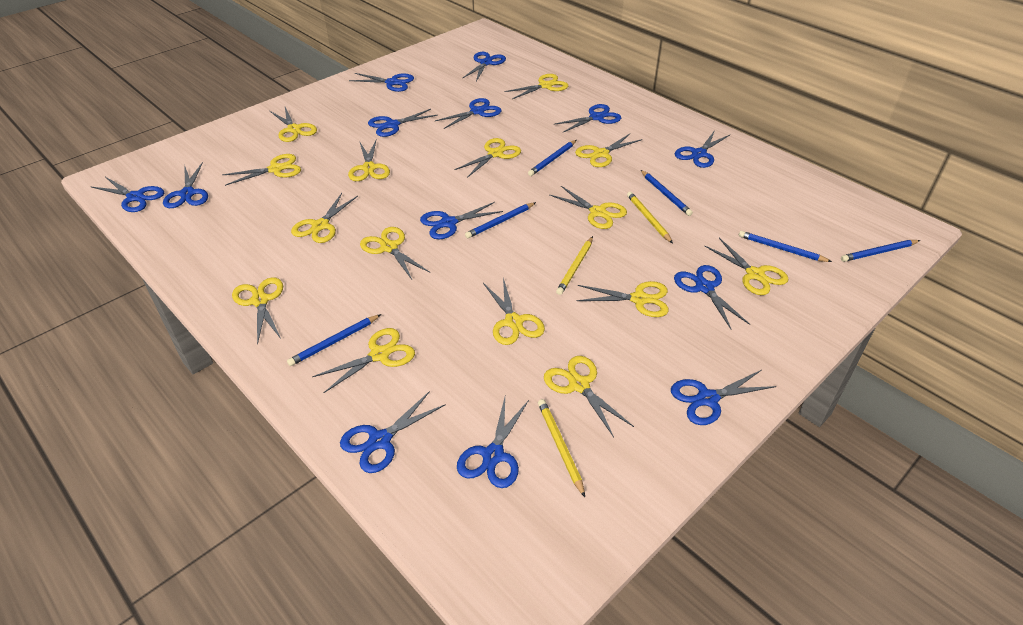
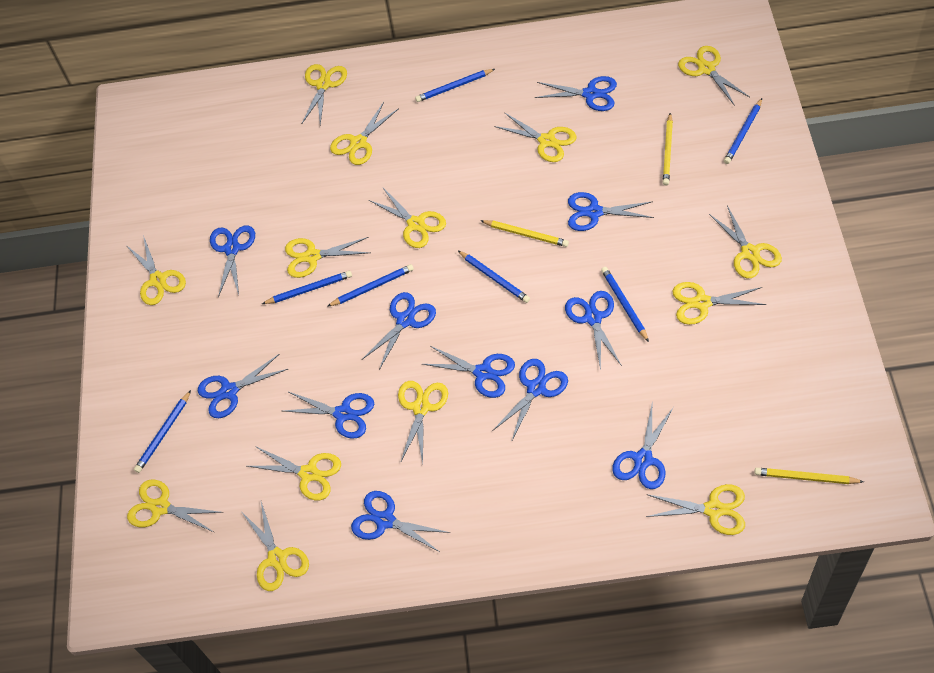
blue pencil: [287,314,381,366] [465,202,536,239] [528,140,576,176] [641,170,693,216] [739,231,832,262] [841,240,920,262] = 6 -> [134,390,191,473] [262,271,352,304] [327,264,414,307] [415,69,495,102] [458,251,530,303] [601,267,649,342] [724,98,762,164] = 7
blue scissors: [91,177,164,212] [163,162,208,208] [340,391,446,473] [349,73,414,92] [368,109,438,137] [420,202,503,239] [435,98,502,129] [457,398,529,488] [462,52,506,81] [555,104,621,133] [671,370,776,425] [674,265,750,330] [675,130,730,168] = 13 -> [198,354,288,418] [210,225,255,297] [284,392,374,439] [351,491,450,553] [362,292,436,370] [423,346,515,398] [492,359,568,442] [535,76,617,111] [565,291,622,371] [568,192,654,231] [612,405,674,489] = 11
yellow scissors: [222,154,301,186] [232,277,283,345] [270,107,317,142] [291,193,358,243] [312,328,415,393] [348,140,390,181] [360,227,430,280] [455,138,521,178] [483,278,545,345] [504,74,568,99] [544,356,634,437] [550,186,627,229] [575,134,642,167] [577,281,669,317] [705,238,789,295] = 15 -> [126,235,186,305] [127,479,224,532] [240,502,309,591] [247,446,341,500] [285,237,370,278] [302,64,347,125] [330,102,399,165] [369,188,446,248] [398,381,448,464] [494,112,576,162] [646,484,745,535] [673,282,766,325] [678,46,750,106] [709,206,782,278] = 14

